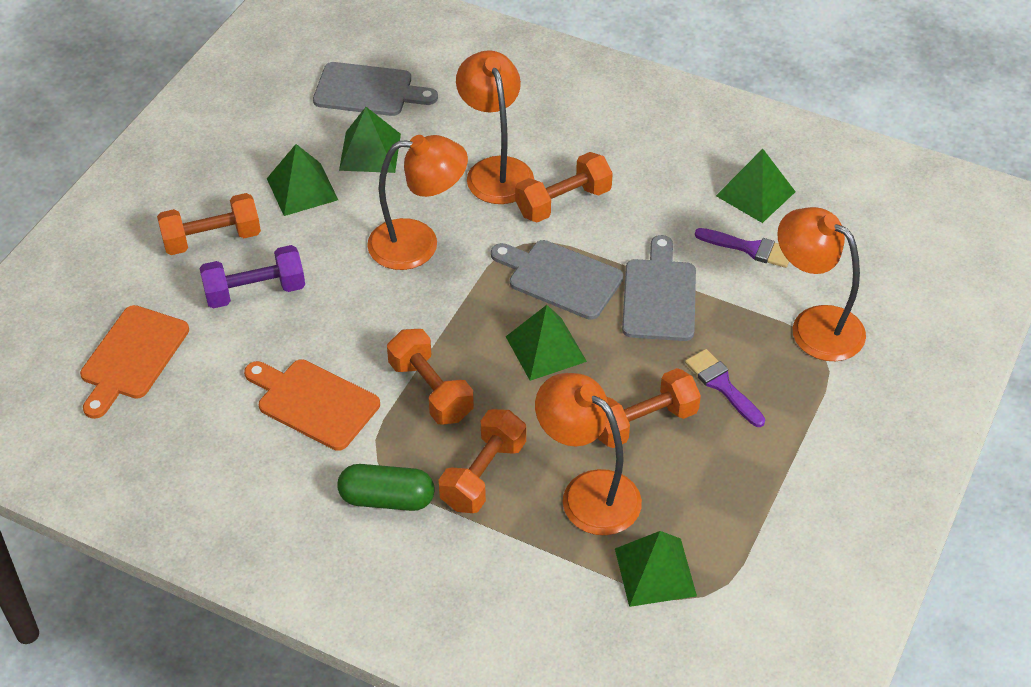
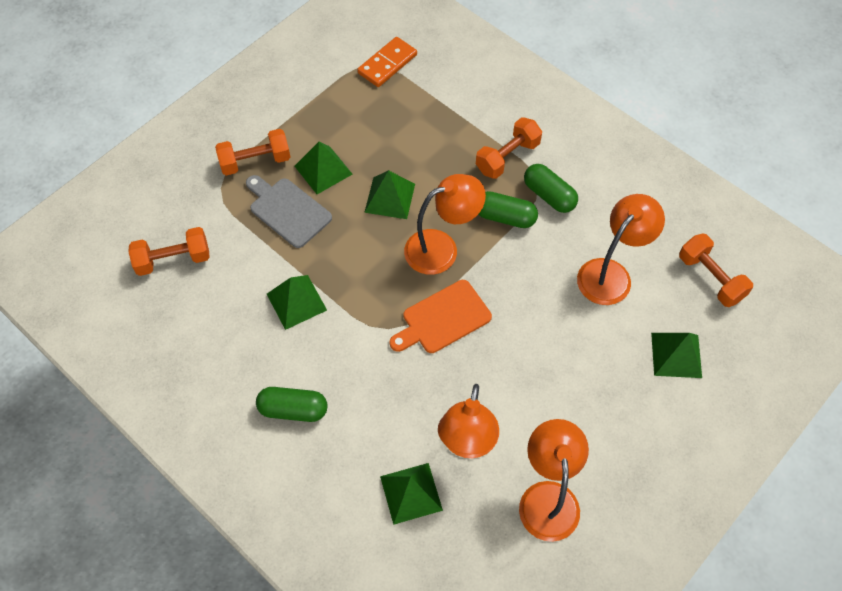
green capsule: [337,464,434,511] = 1 -> [256,387,327,422] [478,191,538,228] [524,164,578,213] = 3
grey cutting board: [313,62,438,116] [491,240,623,320] [622,235,696,341] = 3 -> [246,175,332,248] = 1
orange cutting board: [80,305,189,419] [244,359,380,451] = 2 -> [390,280,492,353] = 1
orange domino: none = 0 -> [357,37,417,87] = 1
orange dumbbell: [157,193,261,255] [387,329,474,425] [439,409,526,513] [515,152,613,222] [598,368,701,448] = 5 -> [128,227,210,276] [215,129,290,176] [476,117,542,179] [679,234,753,307] = 4
purple brush: [685,349,765,427] [695,228,789,268] = 2 -> none = 0
purple dumbbell: [200,245,305,308] = 1 -> none = 0

